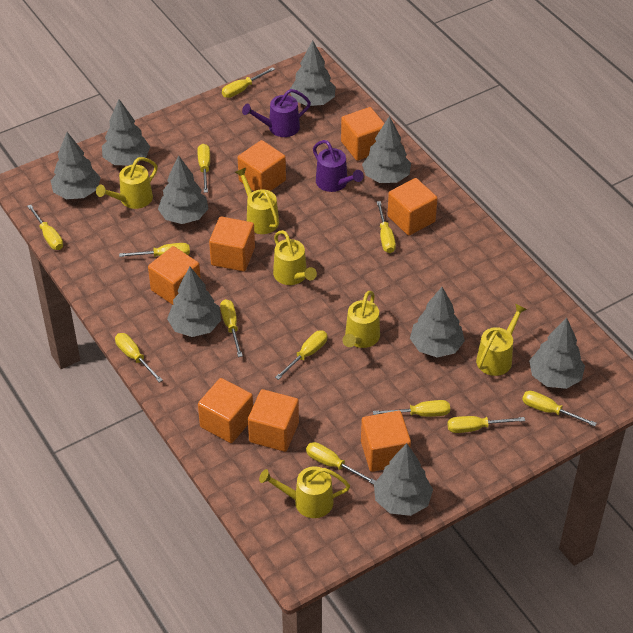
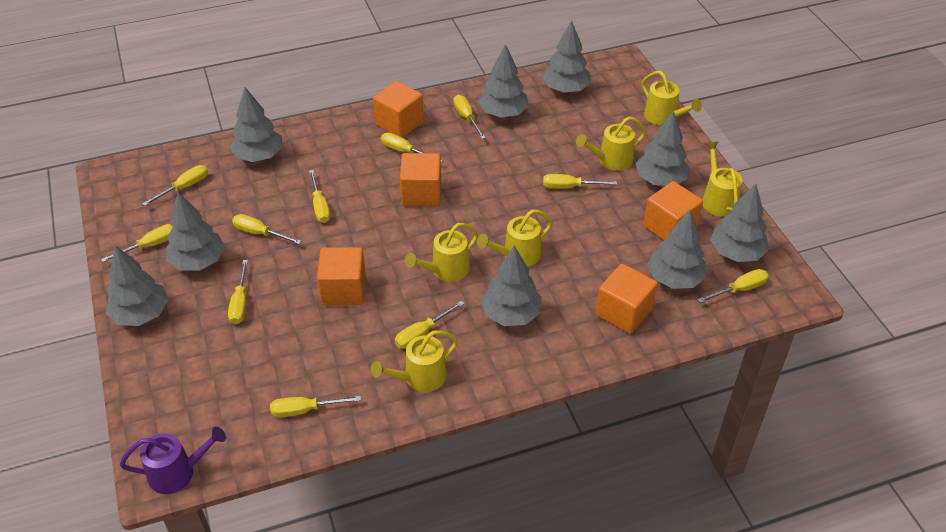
orange cube: [148,246,201,305] [198,378,253,443] [209,217,255,272] [238,140,286,191] [248,389,299,452] [341,107,384,161] [361,411,411,472] [388,178,438,236] = 8 -> [317,247,366,305] [373,81,424,138] [400,153,441,206] [596,264,658,334] [643,181,703,240] = 5
purple watering can: [242,89,311,137] [313,140,364,192] = 2 -> [120,427,226,494] = 1
yellow screwdriver: [27,205,63,250] [115,333,163,382] [119,243,190,257] [197,144,210,193] [220,299,243,357] [222,67,275,98] [275,331,327,380] [306,442,376,485] [373,400,450,417] [377,201,396,253] [448,416,525,433] [522,391,597,426] = 12 -> [101,224,173,262] [142,165,208,206] [228,260,248,324] [232,214,301,244] [270,396,361,417] [309,170,330,223] [381,133,443,162] [395,301,464,349] [453,95,486,139] [543,174,617,189] [698,269,769,303] = 11

